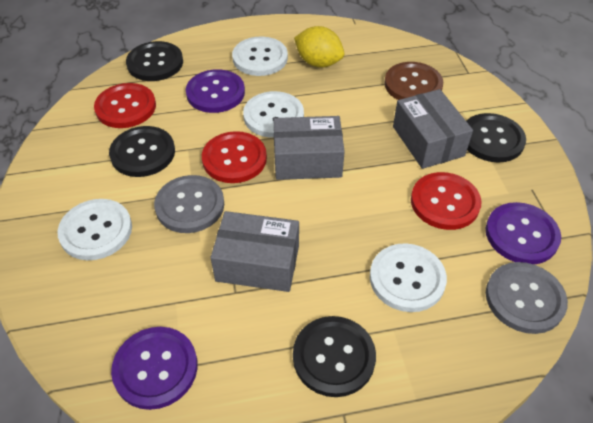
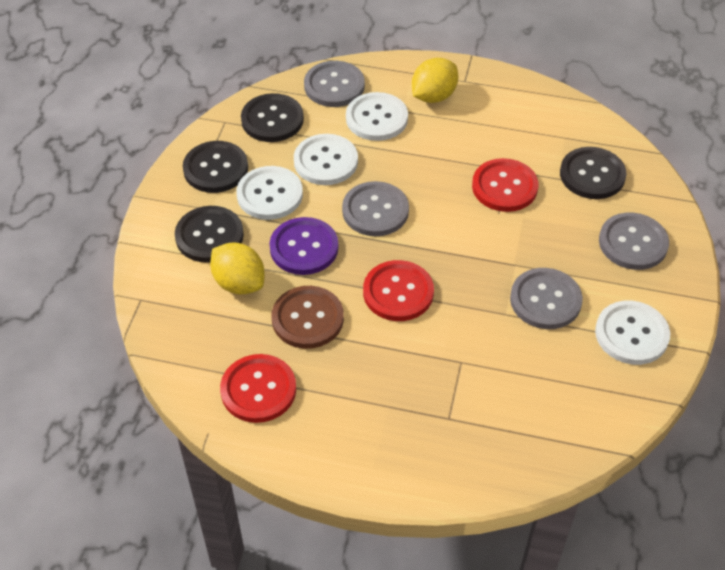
grey box: [210,211,299,292] [273,116,345,180] [393,89,473,169] = 3 -> none = 0
grey button: [154,175,224,233] [486,262,568,334] = 2 -> [304,61,365,107] [342,181,409,236] [510,268,583,329] [599,212,669,270] = 4
purple button: [111,327,198,410] [186,69,245,113] [486,202,561,264] = 3 -> [269,217,338,275] = 1
yellow lemon: [294,26,344,67] = 1 -> [210,243,265,295] [412,58,458,103] = 2

